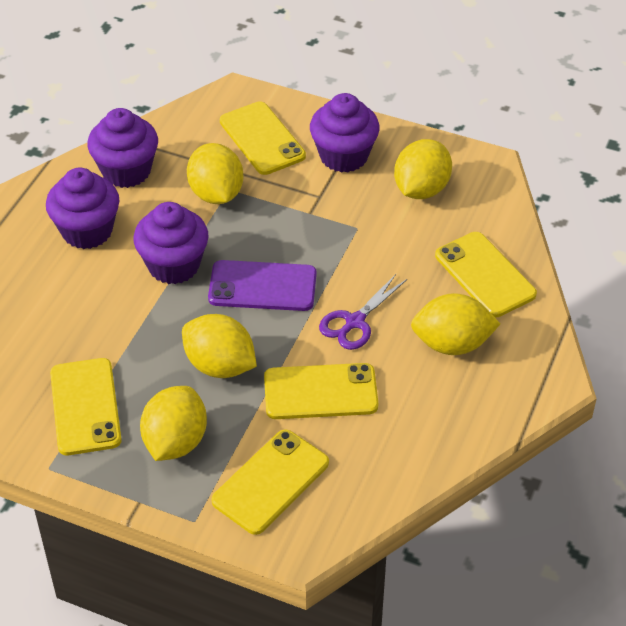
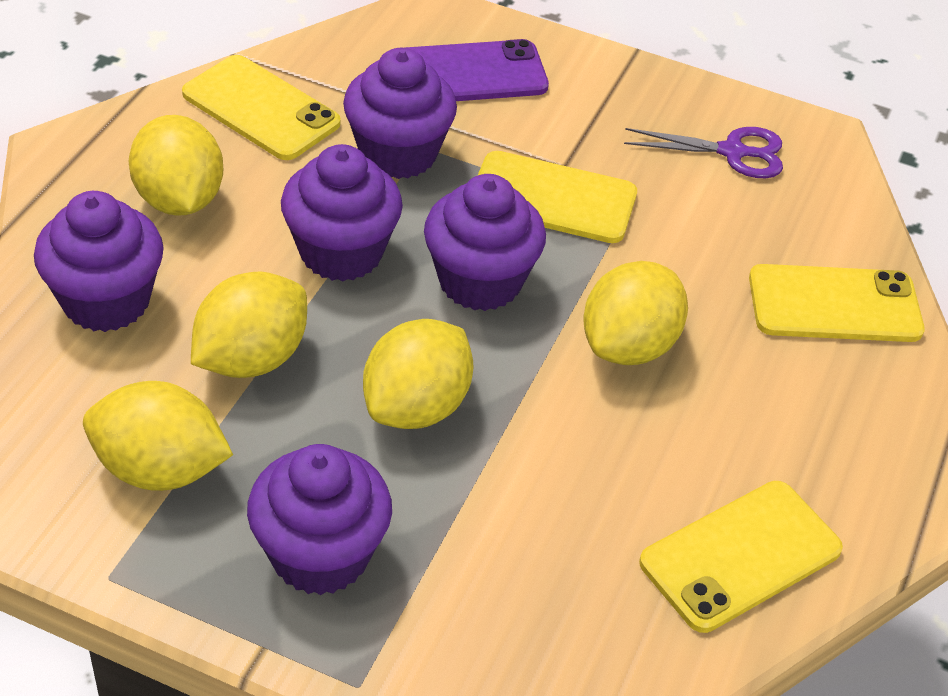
purple cupcake: [46,168,120,249] [87,108,158,188] [133,202,209,284] [310,93,380,173] = 4 -> [34,191,164,332] [247,444,392,595] [281,144,403,281] [343,48,457,179] [424,174,546,311] = 5
yellow phone: [50,358,122,455] [211,430,329,535] [220,101,306,175] [264,363,378,419] [435,232,537,318] = 5 -> [182,55,341,160] [477,151,637,243] [639,481,843,633] [749,264,925,342] = 4

